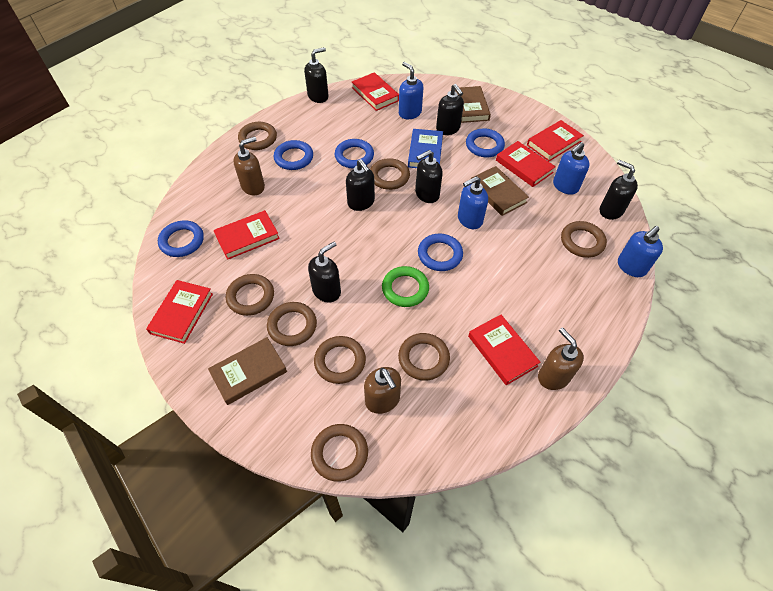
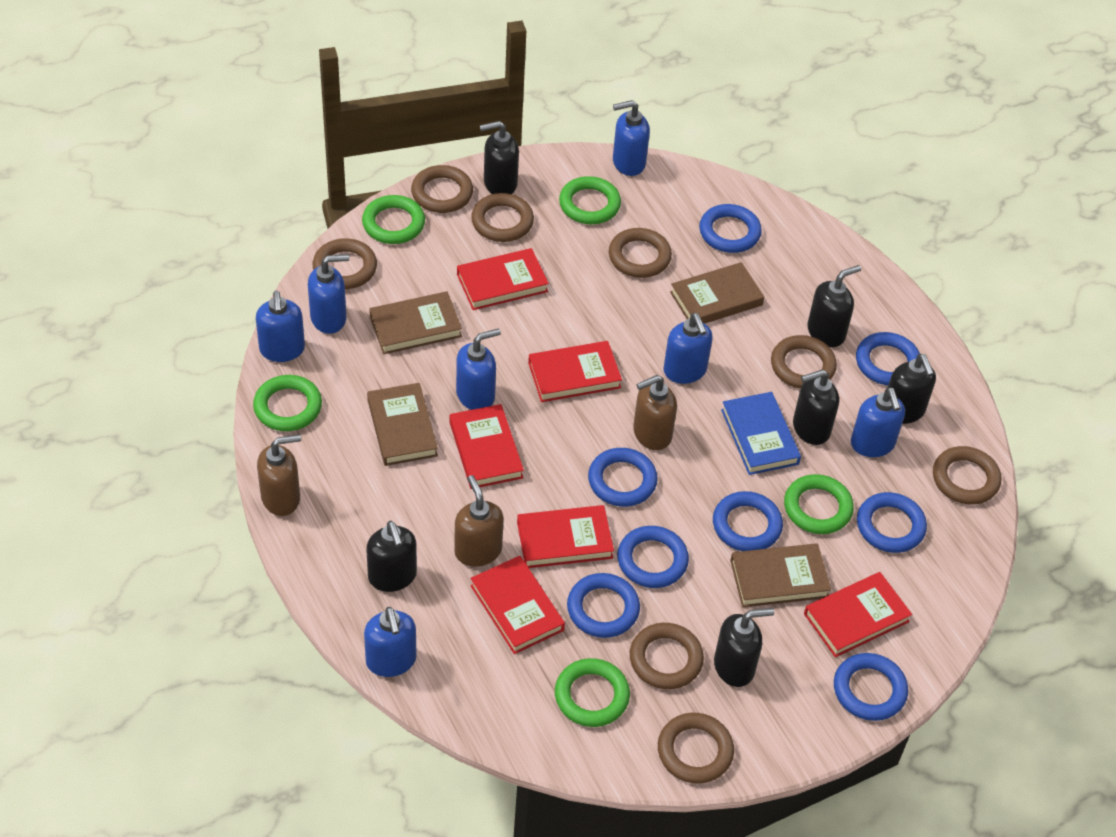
blue ring: [158,220,204,257] [273,140,313,170] [335,139,374,169] [418,234,463,271] [466,128,505,157] = 5 -> [567,573,640,638] [588,448,658,507] [617,526,689,588] [699,204,762,253] [713,491,783,551] [834,653,908,721] [856,332,920,385] [857,492,927,553] = 8
blue soap dispenser: [399,62,423,119] [458,176,488,229] [553,142,590,195] [618,226,663,277] = 4 -> [256,291,305,362] [308,254,349,334] [364,607,417,677] [456,328,501,410] [613,100,650,176] [664,313,712,384] [851,387,905,457] = 7
brown book: [208,337,287,405] [455,86,491,123] [471,166,529,216] = 3 -> [367,383,438,466] [369,291,462,354] [670,262,764,324] [730,543,831,607] = 4
green ring: [382,266,429,307] = 1 -> [253,375,322,431] [362,195,425,244] [555,658,630,727] [559,176,621,224] [784,474,854,534] = 5

